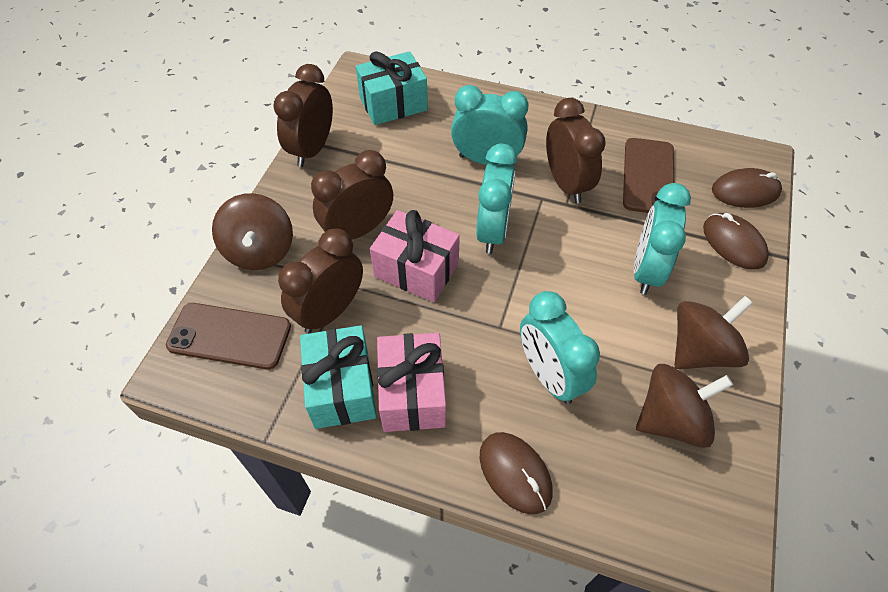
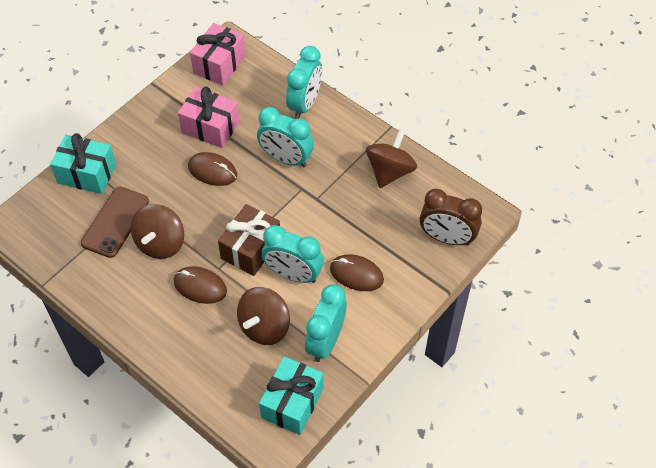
brown clock: [273,64,333,167] [278,229,363,334] [311,150,393,239] [546,98,606,203] = 4 -> [420,189,482,246] = 1
brown gift: none = 0 -> [218,204,280,276] = 1
brown phone: [166,303,291,369] [623,138,674,213] = 2 -> [81,187,149,258] = 1

